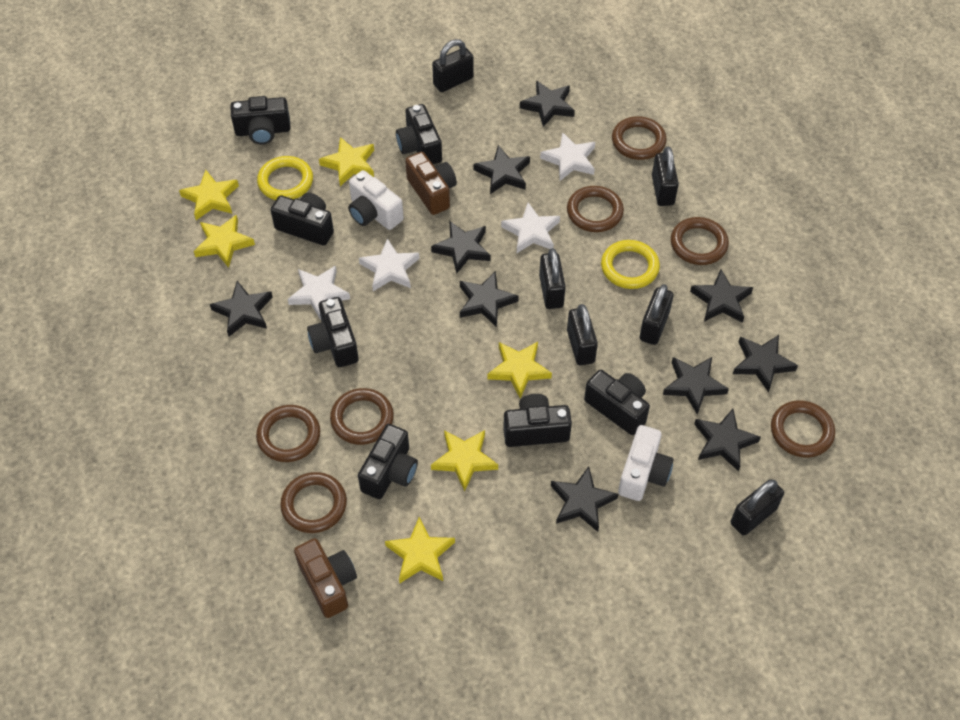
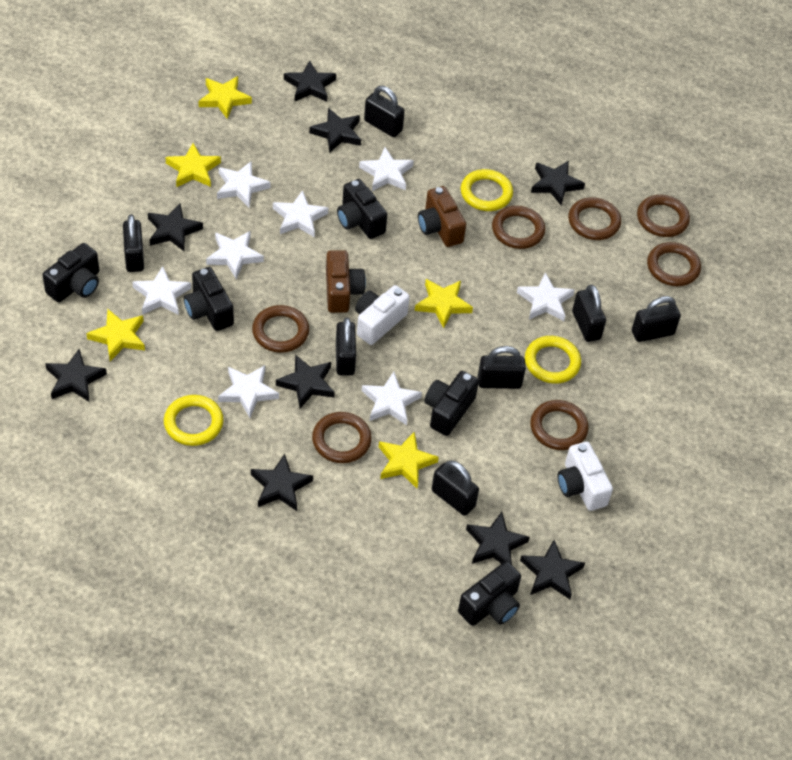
black camera: [231,96,290,144] [271,193,334,245] [307,297,358,367] [358,424,418,499] [396,104,442,164] [503,394,572,447] [584,370,650,435] = 7 -> [43,243,99,302] [184,267,234,331] [337,179,387,239] [424,371,479,436] [458,561,521,626] = 5
black padlock: [432,39,474,92] [539,248,566,309] [567,304,598,365] [640,284,674,345] [652,147,679,206] [731,479,784,536] = 6 -> [123,214,144,272] [336,317,356,376] [364,86,405,137] [432,460,479,516] [478,346,526,389] [572,285,606,342] [632,296,681,342] = 7
black star: [210,281,273,336] [431,221,490,274] [460,271,519,327] [474,145,530,194] [520,80,575,127] [551,466,618,532] [663,357,729,414] [690,269,753,323] [694,409,761,471] [733,335,798,392] = 10 -> [45,349,107,402] [148,204,203,251] [251,454,313,511] [276,355,335,408] [284,60,336,102] [309,108,361,153] [466,512,530,565] [520,540,585,599] [531,161,585,205] = 9
white star: [287,266,350,320] [359,238,420,291] [501,202,560,253] [540,132,595,181] = 4 -> [132,266,191,315] [206,231,264,279] [217,161,271,208] [218,365,279,418] [273,190,328,238] [359,147,414,191] [362,372,422,425] [517,272,575,321] = 8
yellow ring: [257,156,313,200] [601,240,660,289] = 2 -> [164,395,224,446] [461,169,513,211] [525,336,581,384] = 3
yellow star: [179,170,239,220] [194,215,255,268] [319,137,374,186] [385,517,455,583] [431,430,498,491] [487,342,552,398] = 6 -> [86,309,145,361] [165,143,221,187] [198,76,252,119] [379,431,439,489] [415,279,473,328] = 5

